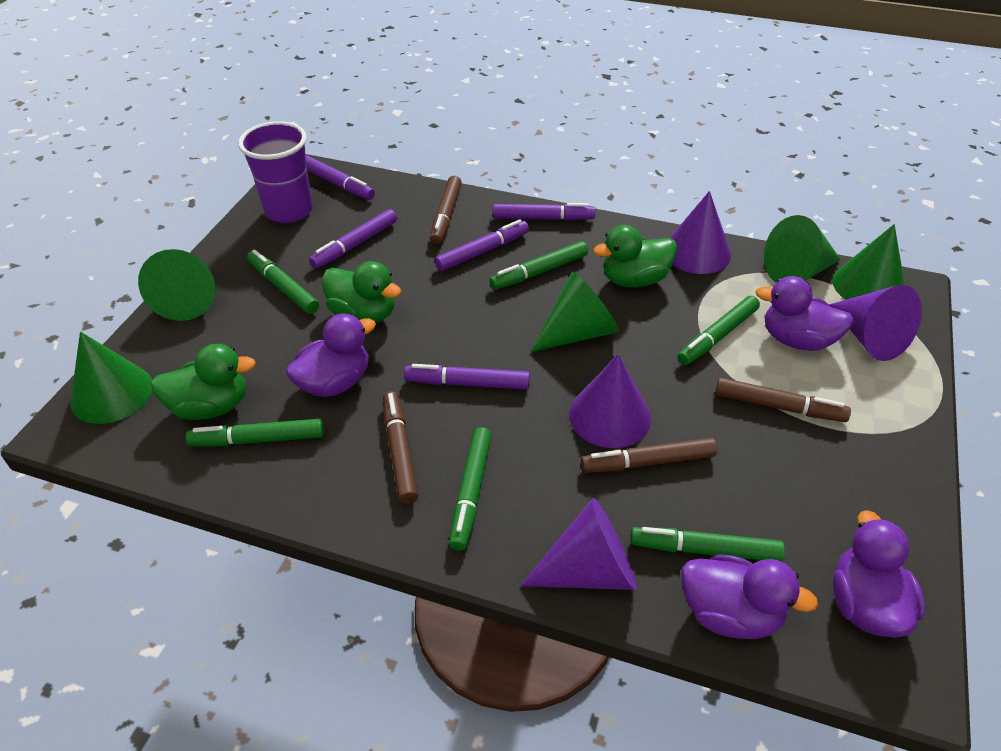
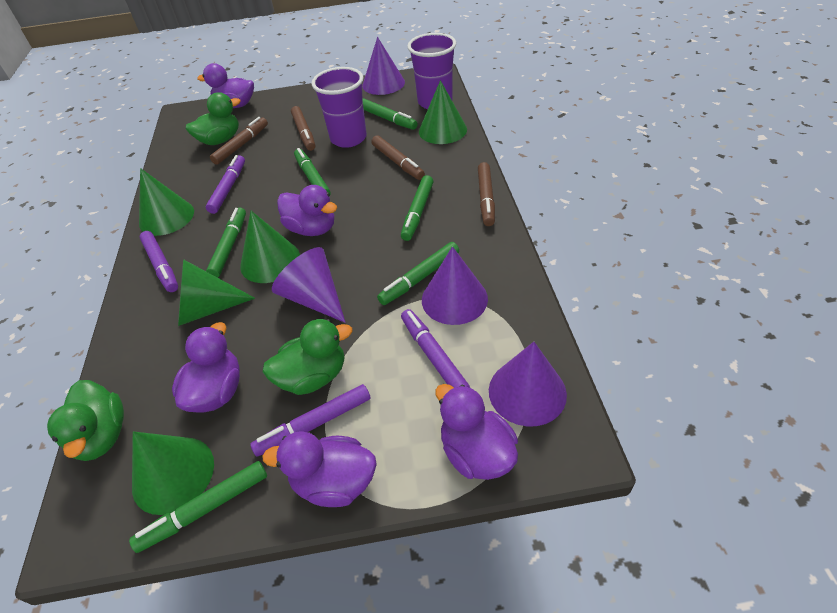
purple cup: [238,121,313,223] = 1 -> [311,67,367,148] [407,33,456,109] = 2
purple duck: [286,313,376,397] [682,554,818,639] [755,276,854,351] [833,510,925,638] = 4 -> [172,322,240,412] [197,63,254,108] [262,431,377,507] [277,185,337,236] [435,384,518,480] = 5
purple marker: [305,155,375,200] [309,209,397,269] [404,364,530,390] [435,219,529,271] [493,203,596,221] = 5 -> [140,231,178,292] [206,155,245,214] [250,384,371,457] [401,309,470,388] = 4

